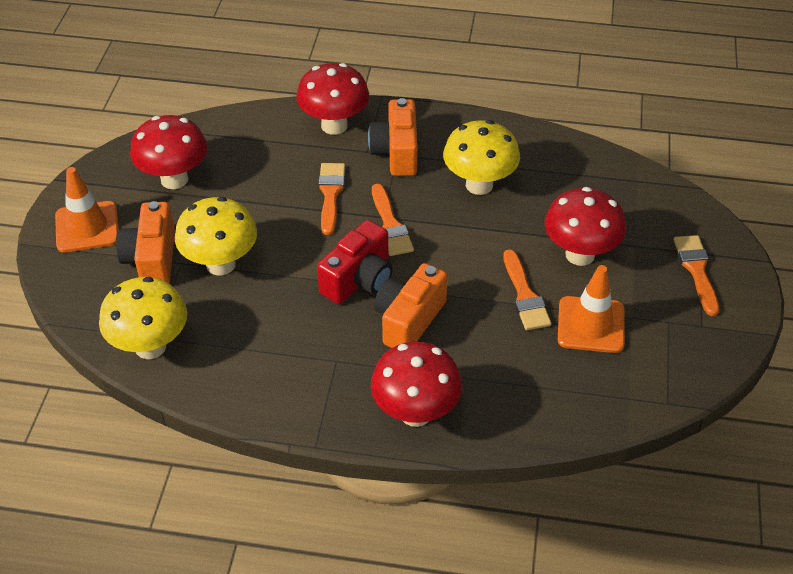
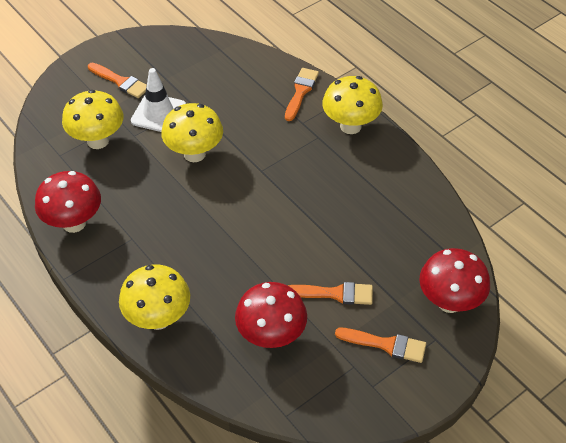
orange camera: [116,201,175,284] [368,98,418,176] [374,263,448,348] = 3 -> none = 0
orange traffic cone: [55,167,118,253] [558,265,625,353] = 2 -> none = 0
red camera: [317,220,393,304] = 1 -> none = 0
red mushroom: [130,115,207,189] [296,63,369,135] [371,342,462,427] [544,187,626,266] = 4 -> [35,171,101,233] [235,282,307,348] [420,248,490,313] = 3
white traffic cone: none = 0 -> [131,68,186,132] = 1
yellow mushroom: [99,277,187,359] [175,197,257,276] [443,120,520,195] = 3 -> [62,90,124,149] [119,265,190,330] [161,103,223,162] [322,76,383,134] = 4

